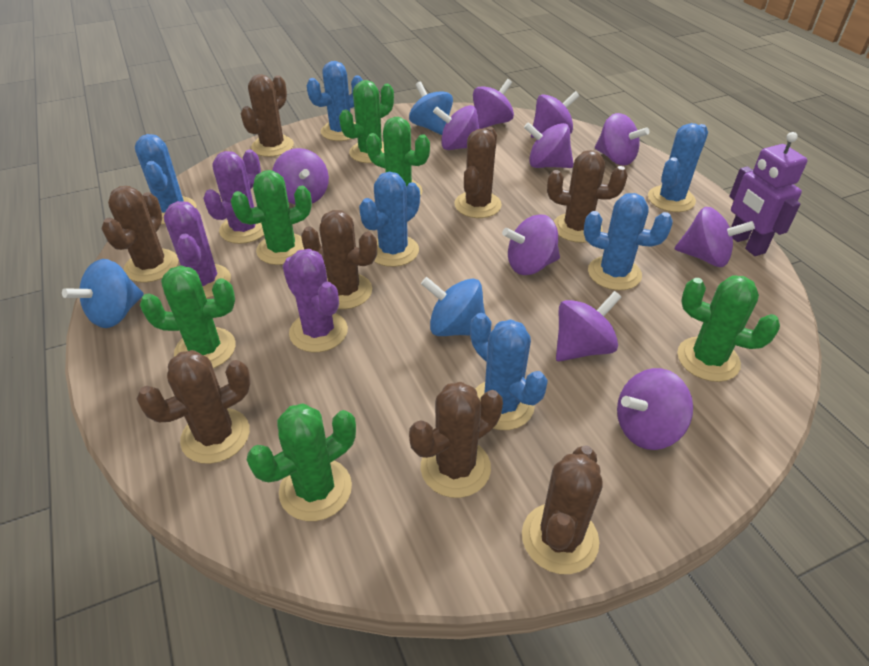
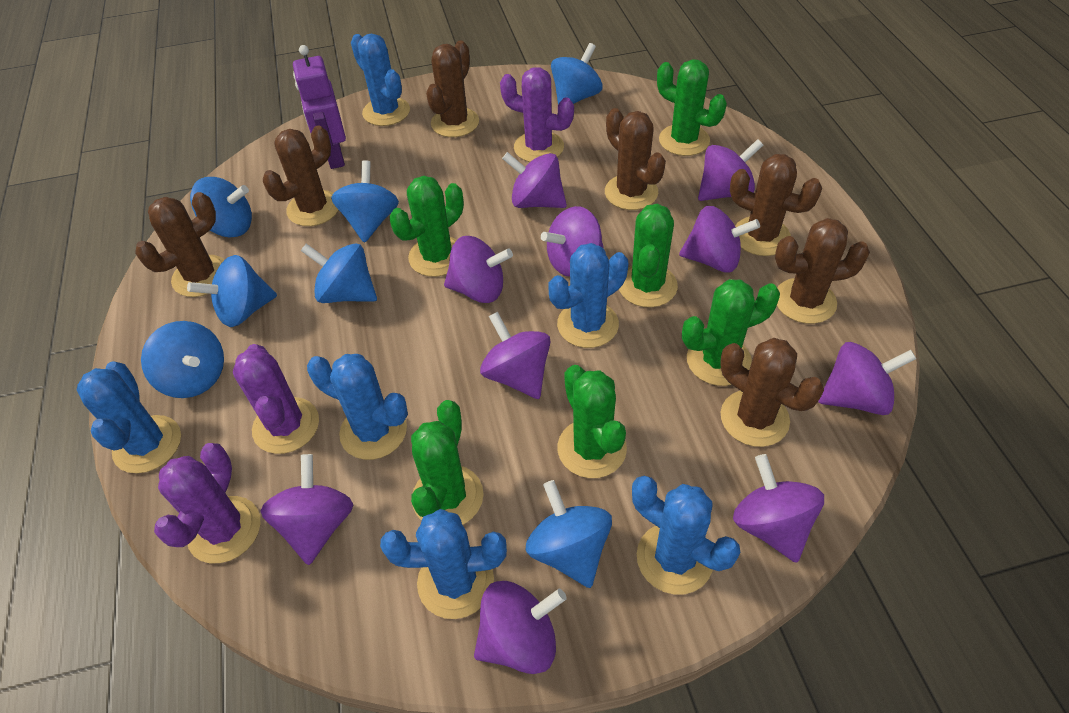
blue spinning top: [62,259,144,328] [409,81,453,135] [421,277,485,336] = 3 -> [141,321,224,398] [187,255,277,327] [190,177,252,237] [301,243,377,303] [331,160,399,243] [526,480,612,588] [551,43,602,104] = 7
brown cactus: [101,186,179,283] [137,350,251,464] [241,74,294,157] [301,210,377,309] [409,382,503,498] [454,127,502,218] [522,445,603,574] [547,150,627,243] = 8 -> [135,192,225,297] [263,126,338,226] [426,40,479,137] [605,108,666,210] [720,338,824,447] [730,154,822,256] [775,218,870,324] = 7

